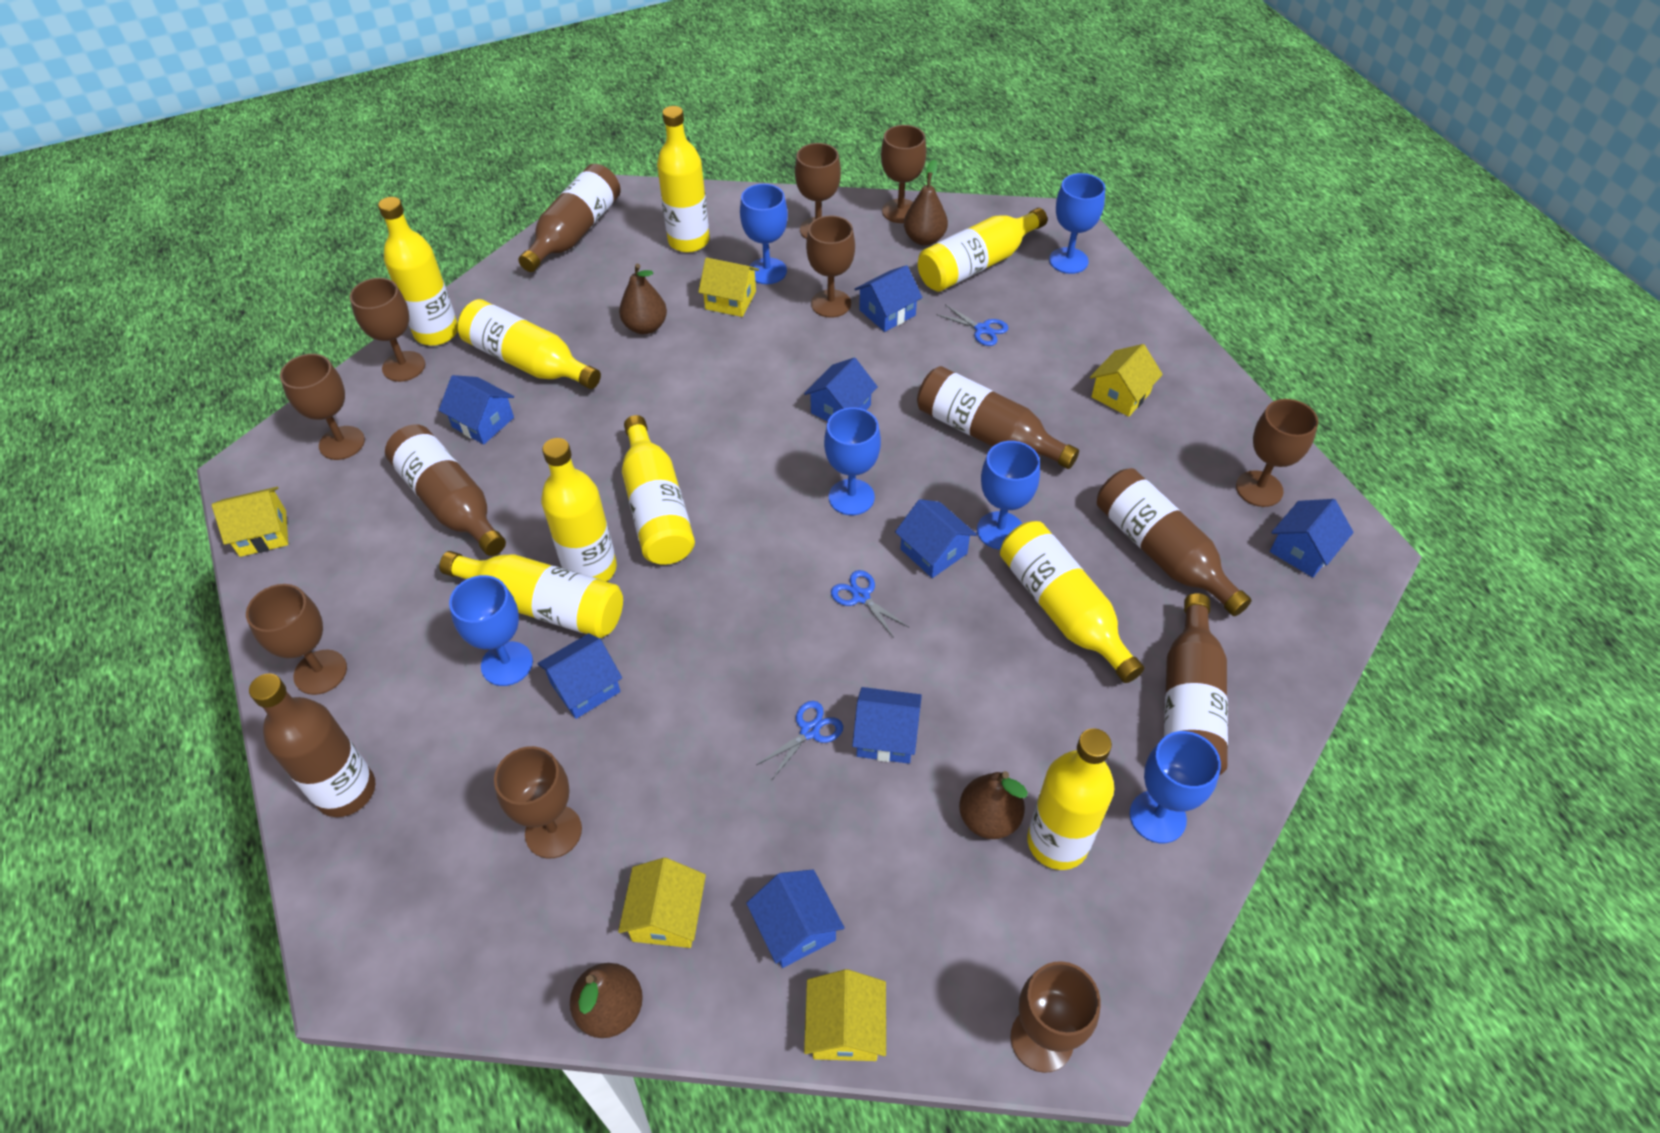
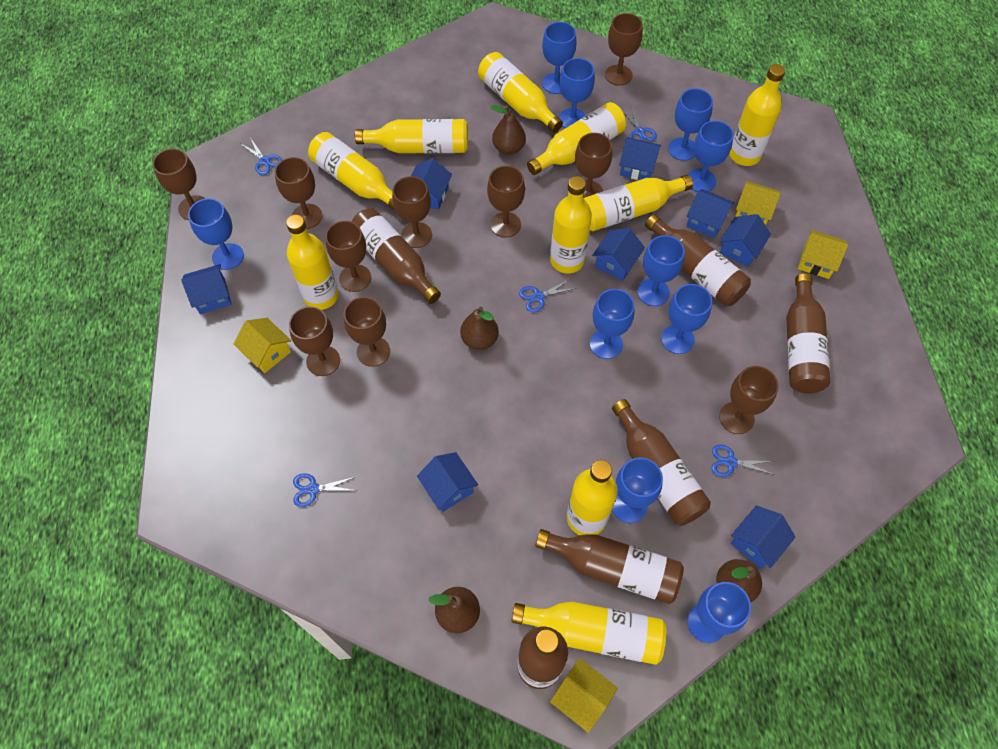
blue goblet: [449,575,533,686] [740,184,788,284] [824,407,881,515] [977,441,1040,550] [1049,173,1105,274] [1130,731,1221,843] = 6 -> [188,198,244,270] [542,22,577,94] [559,58,595,128] [590,289,635,359] [612,457,663,523] [637,235,685,306] [661,284,712,354] [668,88,713,161] [687,582,751,643] [688,121,734,192] = 10
blue scissors: [756,701,843,779] [831,570,909,638] [936,304,1008,346] = 3 -> [241,139,282,175] [293,473,357,507] [519,279,577,312] [622,105,657,141] [711,444,775,477] = 5
brown goblet: [246,584,347,695] [280,354,365,460] [350,278,425,382] [494,746,582,859] [795,143,841,239] [806,215,855,318] [881,125,926,223] [1011,961,1101,1073] [1236,399,1318,507] = 9 -> [153,148,206,220] [275,157,323,229] [289,306,340,376] [325,221,371,292] [344,297,390,367] [392,176,432,248] [487,166,525,238] [575,133,612,198] [605,13,643,86] [719,366,779,434] = 10
yellow bottle: [378,197,458,346] [439,551,623,638] [458,299,601,389] [541,438,617,582] [622,415,695,565] [657,106,710,253] [918,208,1047,292] [1000,521,1144,683] [1027,728,1114,870] = 9 -> [286,215,339,310] [308,132,395,210] [355,119,468,153] [478,52,563,133] [512,602,666,665] [527,102,626,175] [550,176,592,274] [567,460,618,535] [583,175,693,231] [729,64,785,166] = 10
yellow house: [212,487,288,557] [618,858,706,948] [698,257,759,317] [804,969,886,1061] [1090,344,1163,417] = 5 -> [234,318,291,373] [550,658,618,733] [735,181,781,225] [798,230,848,279] = 4

